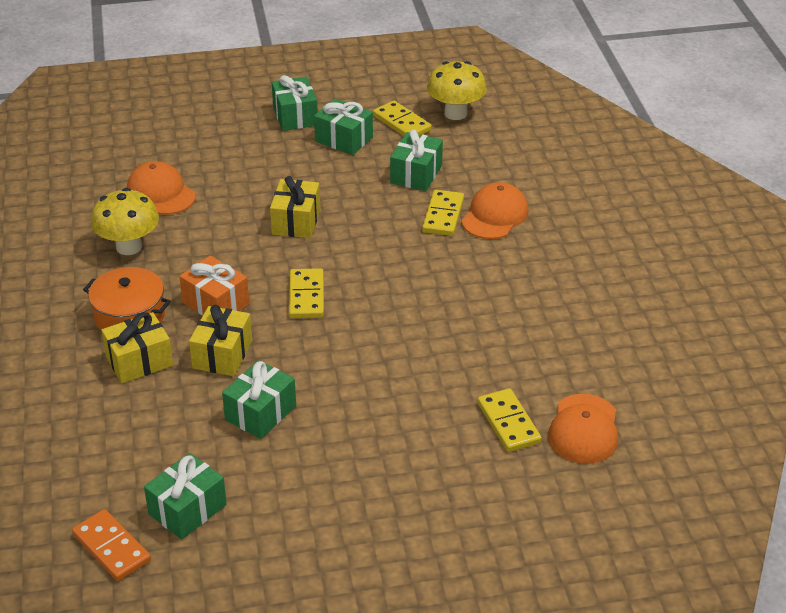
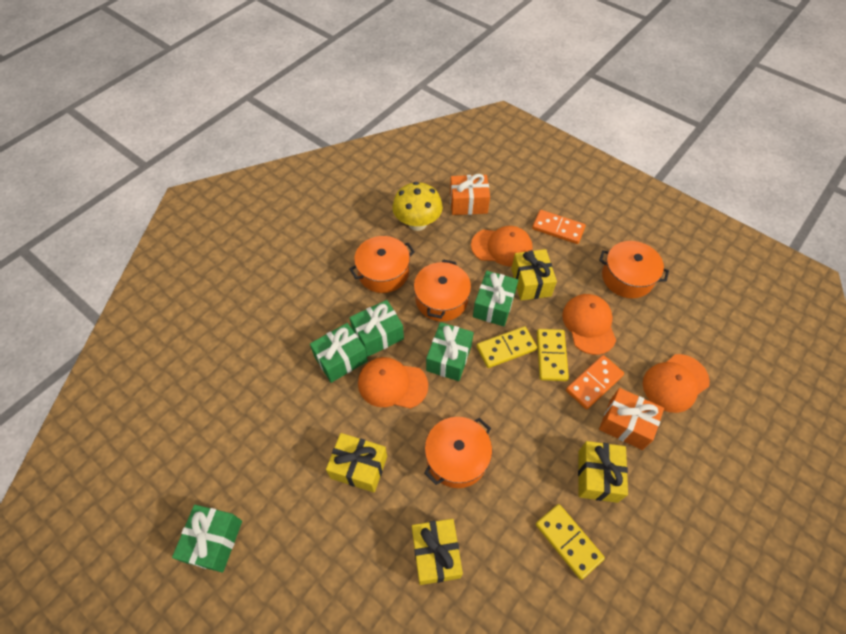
orange cap: [127,161,196,215] [461,182,528,239] [548,394,618,464] = 3 -> [358,357,428,409] [471,226,533,266] [562,294,616,355] [643,354,710,413] = 4
orange domino: [72,509,151,581] = 1 -> [532,210,586,244] [566,355,624,409] = 2
orange gift: [179,256,249,316] = 1 -> [450,174,490,215] [599,388,664,450] = 2
orange pot: [83,267,171,332] = 1 -> [349,236,415,293] [414,259,471,321] [424,417,492,488] [599,241,669,298] = 4
yellow domino: [289,268,324,318] [373,101,432,136] [422,190,464,236] [477,388,542,452] = 4 -> [477,326,537,368] [536,504,605,580] [537,329,569,381] = 3
yellow gift: [101,312,173,383] [189,305,252,376] [270,176,320,238] = 3 -> [326,433,387,493] [412,519,463,585] [511,249,557,301] [578,441,628,503] = 4
yellow mushroom: [91,188,159,255] [427,61,487,120] = 2 -> [392,182,443,231] = 1

